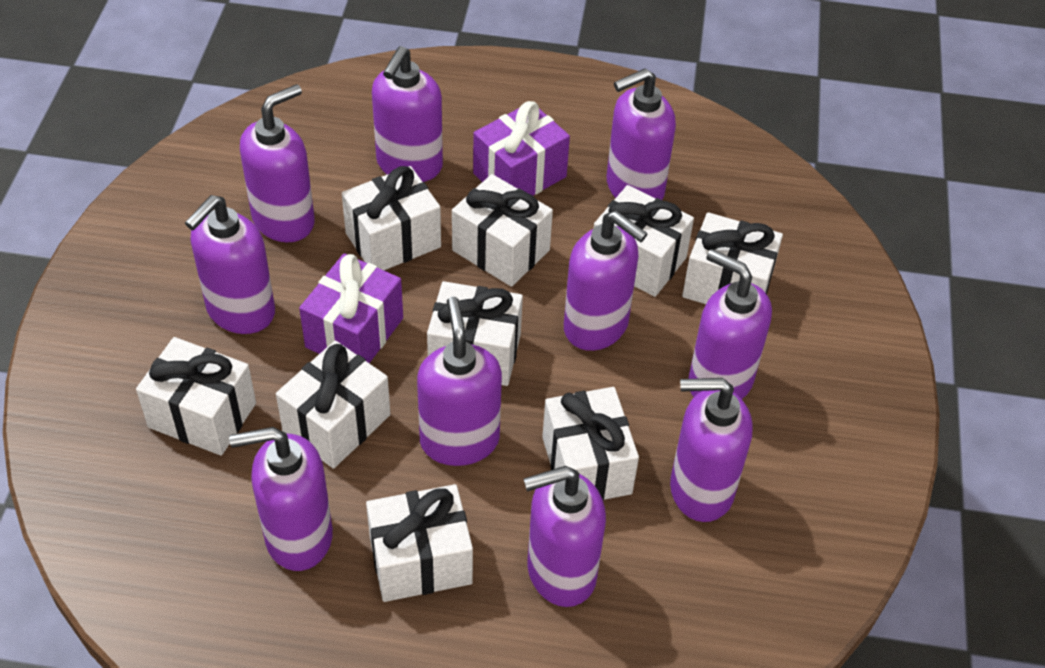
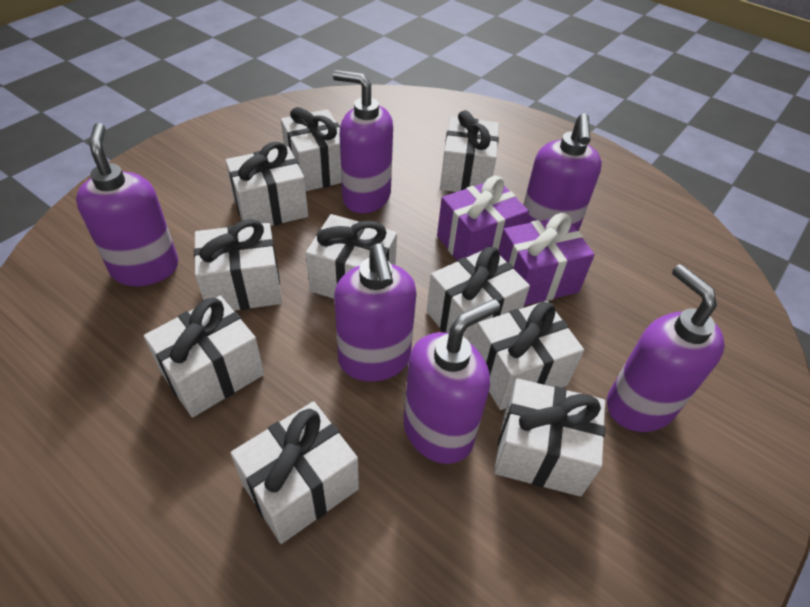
purple soap dispenser: [185,195,275,334] [229,427,333,571] [240,84,315,242] [372,46,443,182] [417,297,502,466] [523,466,606,607] [564,211,648,351] [607,68,676,200] [670,378,753,522] [688,249,772,399] = 10 -> [76,123,178,286] [333,70,393,213] [334,244,417,382] [404,299,500,464] [523,113,602,231] [607,264,725,432] = 6
white gift: [136,337,256,456] [276,341,390,469] [342,166,441,270] [366,484,473,602] [427,281,523,386] [452,174,553,287] [542,387,639,500] [594,185,694,297] [682,212,783,304] = 9 -> [144,296,264,418] [194,219,282,311] [225,142,308,226] [231,401,359,544] [281,107,342,191] [306,214,397,299] [427,247,530,345] [440,110,499,192] [473,301,584,410] [494,378,605,496] = 10

